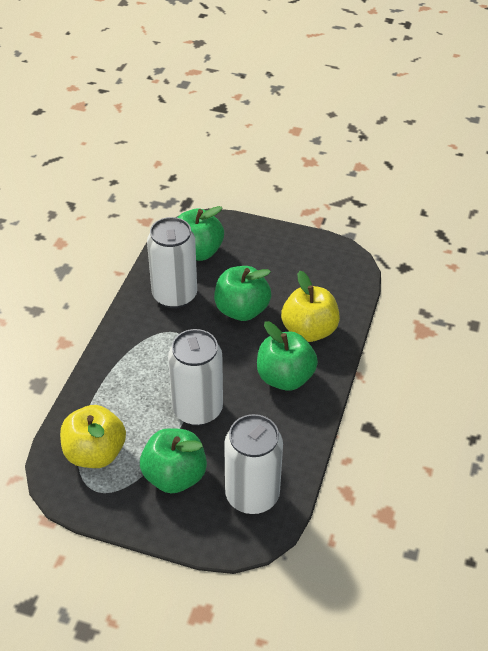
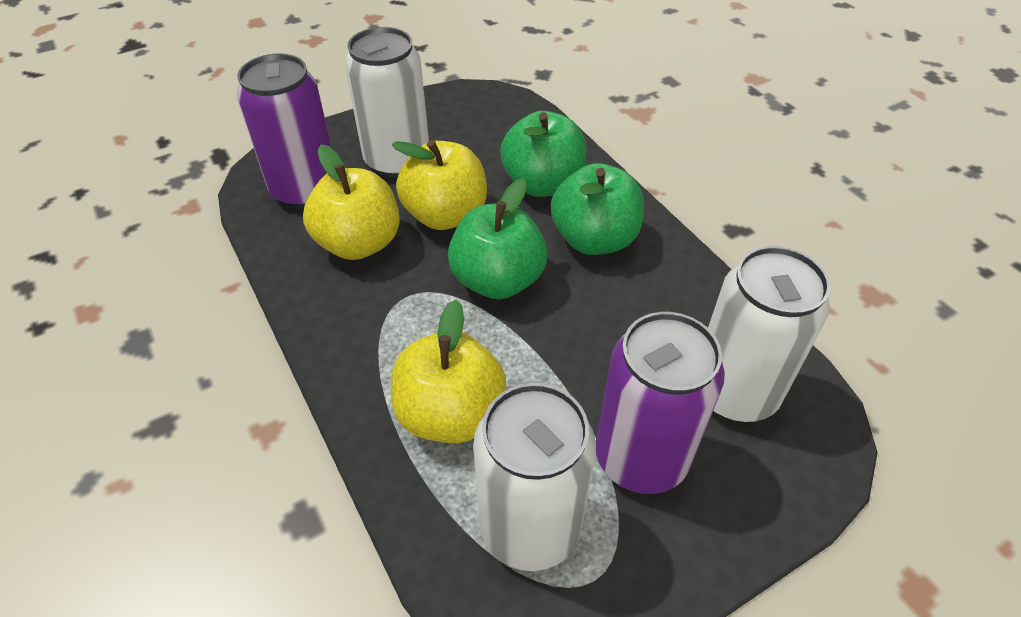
green apple: [140,428,207,494] [177,206,224,261] [214,266,271,321] [257,321,318,391] = 4 -> [448,178,548,299] [500,111,587,197] [551,163,644,255] = 3
purple can: none = 0 -> [237,53,332,209] [596,312,725,494] = 2
yellow apple: [60,405,126,468] [281,271,340,342] = 2 -> [303,145,400,260] [391,299,506,443] [392,140,487,230] = 3

